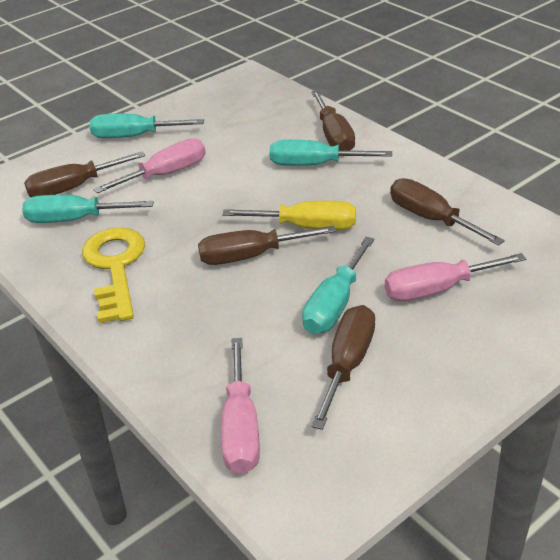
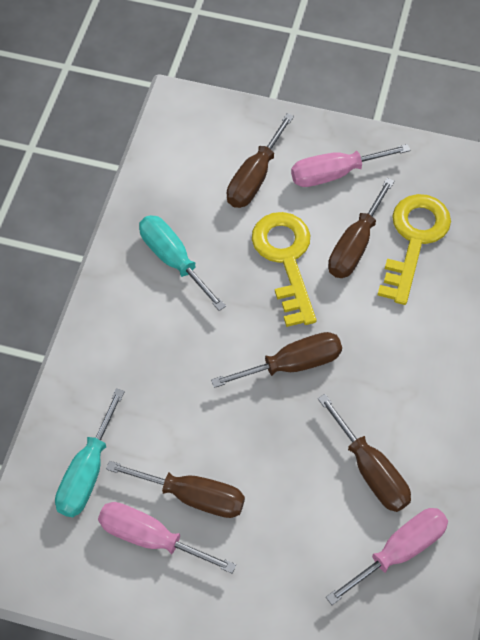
turquoise screwdriver: [22,195,154,223] [90,114,204,138] [269,140,392,166] [302,237,375,334] = 4 -> [55,388,125,517] [139,215,226,311] = 2
yellow key: [82,227,145,323] = 1 -> [252,212,316,327] [378,194,451,305] = 2
yellow screwdriver: [222,201,356,230] = 1 -> none = 0

